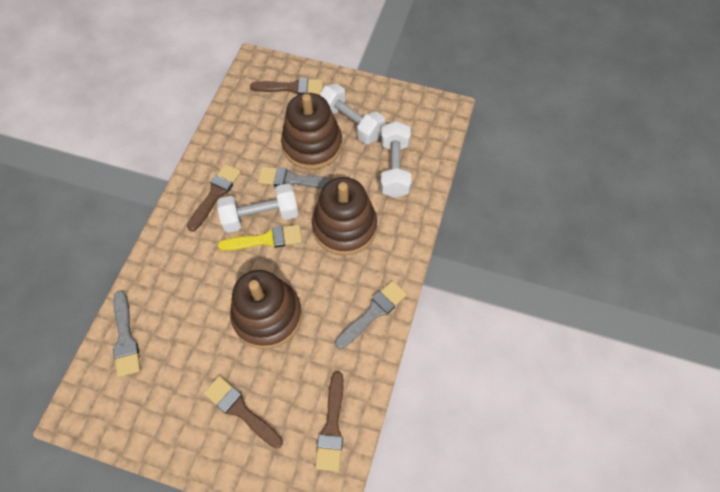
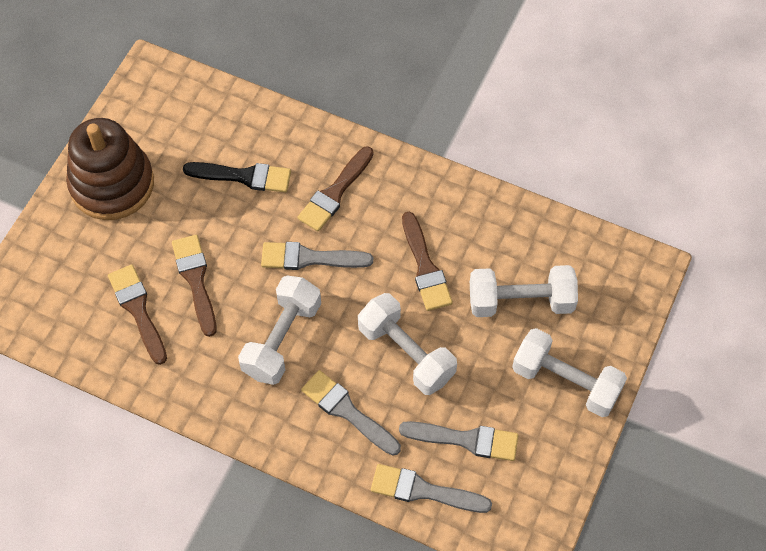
black brush: none = 0 -> [183,162,291,192] = 1
brown stacking toy: [230,270,302,349] [281,93,342,170] [312,177,377,256] = 3 -> [66,118,154,220] = 1
grey brush: [113,290,140,377] [258,166,332,189] [335,281,407,349] = 3 -> [261,242,373,270] [301,370,401,456] [371,464,492,513] [399,421,519,461] = 4
white dumbbell: [217,183,299,233] [319,83,385,144] [380,121,411,197] = 3 -> [238,275,321,385] [358,293,457,395] [470,265,578,317] [512,328,627,417] = 4
yellow brush: [218,224,302,251] = 1 -> none = 0

